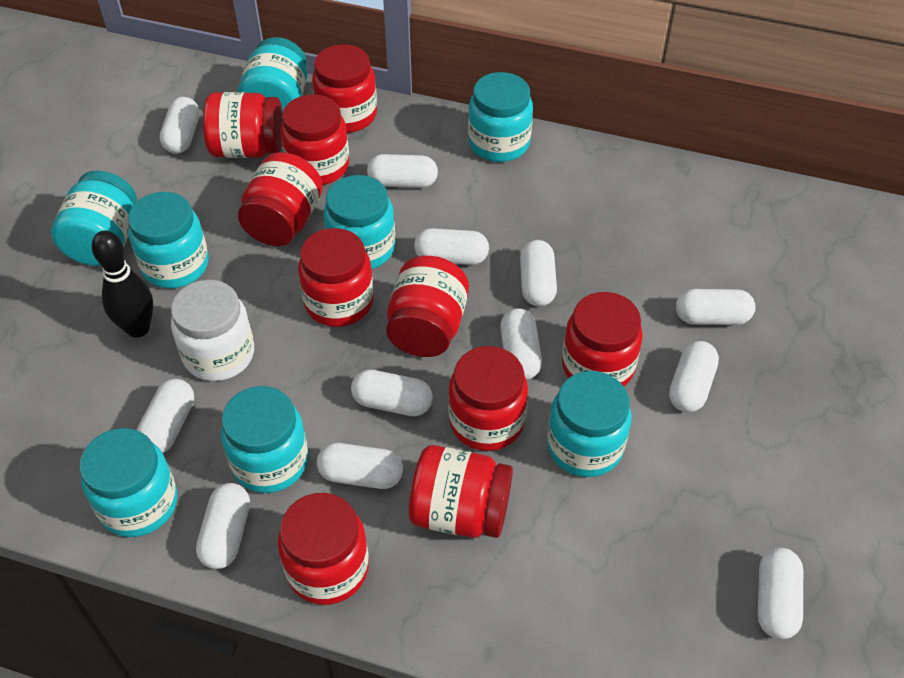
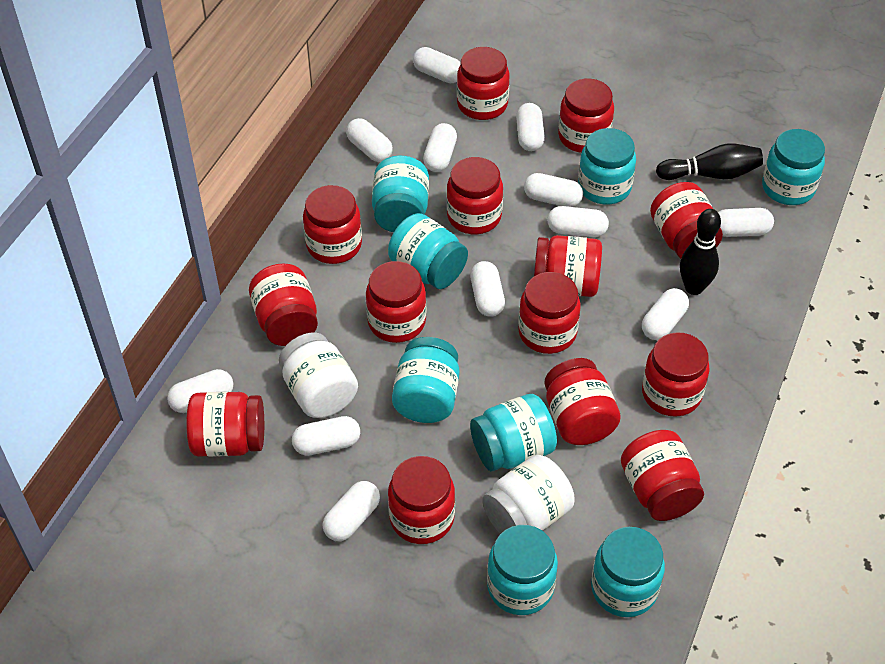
black bowling pin: [92,231,153,337] = 1 -> [656,143,763,180] [680,209,721,295] = 2
red jar: [203,92,283,158] [238,152,323,246] [278,493,369,605] [281,94,349,185] [298,228,374,327] [312,44,377,133] [386,256,469,357] [409,445,513,538] [448,346,528,451] [562,292,643,386] = 10 -> [186,392,264,457] [249,264,318,346] [303,185,362,264] [366,261,426,343] [388,456,455,544] [447,157,503,234] [457,47,509,120] [518,272,580,354] [534,235,602,297] [544,358,621,445] [558,79,614,153] [621,430,704,521] [642,332,710,417] [650,182,723,258] = 14
white jar: [171,280,254,381] = 1 -> [279,332,358,418] [482,455,575,534] = 2

